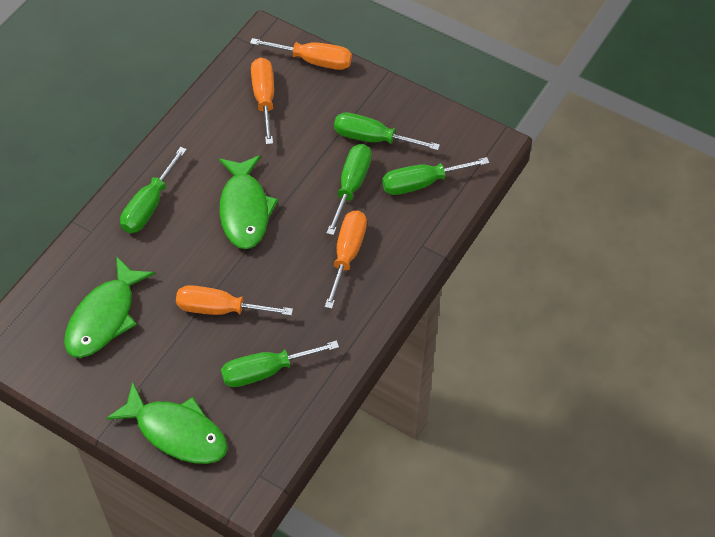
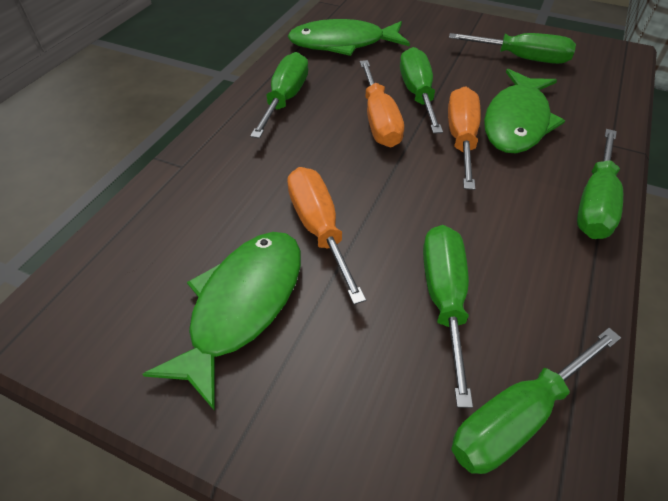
green screwdriver: [120,147,187,233] [221,340,339,387] [326,144,372,235] [334,113,440,151] [382,157,489,195] = 5 -> [250,52,308,139] [400,47,443,134] [423,225,473,408] [449,33,576,64] [451,328,621,474] [577,129,623,239] = 6
orange screwdriver: [176,285,293,316] [250,38,352,70] [251,57,274,145] [325,210,367,309] = 4 -> [287,167,366,305] [360,60,404,147] [448,86,481,190] = 3

